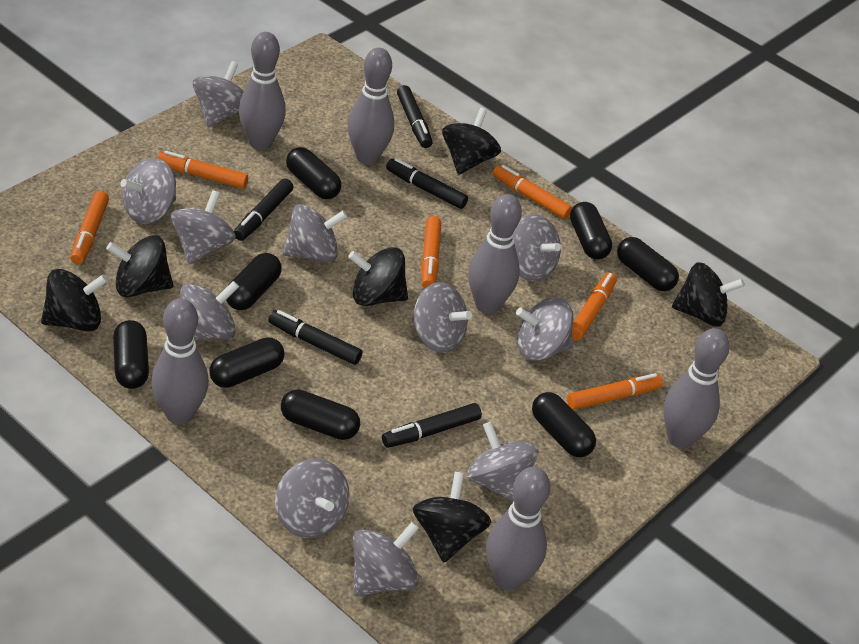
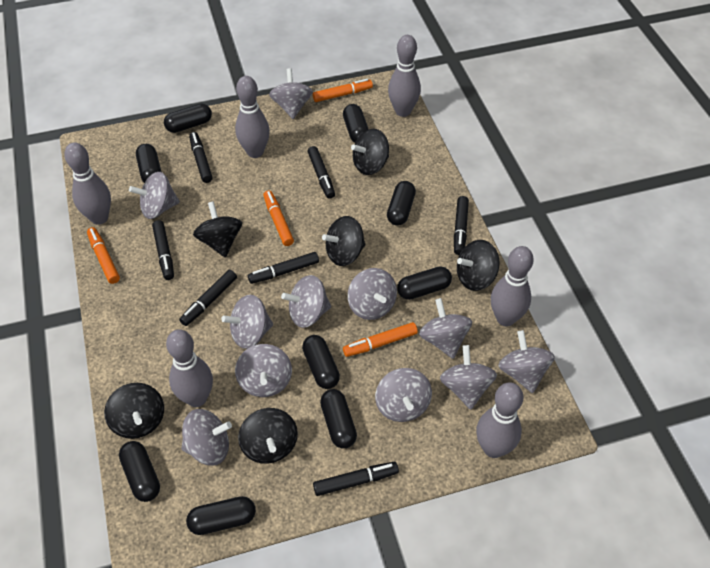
black capsule: [113,320,149,389] [209,337,284,388] [226,253,282,310] [281,390,360,440] [286,147,341,199] [532,392,596,457] [570,202,612,259] [617,237,679,291] = 8 -> [119,441,160,502] [136,144,161,183] [164,103,212,133] [186,496,256,535] [302,335,340,389] [320,389,357,448] [343,104,369,143] [387,181,416,226] [397,266,452,300] = 9
black marker: [234,178,293,241] [268,310,362,365] [382,403,482,448] [386,158,468,209] [397,85,432,148] = 5 -> [152,220,174,280] [179,270,237,326] [189,132,213,183] [248,252,319,284] [308,146,335,199] [313,462,399,496] [454,196,469,255] = 7
orange marker: [70,191,109,264] [157,151,248,189] [421,216,441,288] [493,165,572,219] [567,373,663,410] [572,272,617,340] = 6 -> [87,227,120,284] [263,191,294,246] [313,79,373,102] [343,322,418,357] = 4

